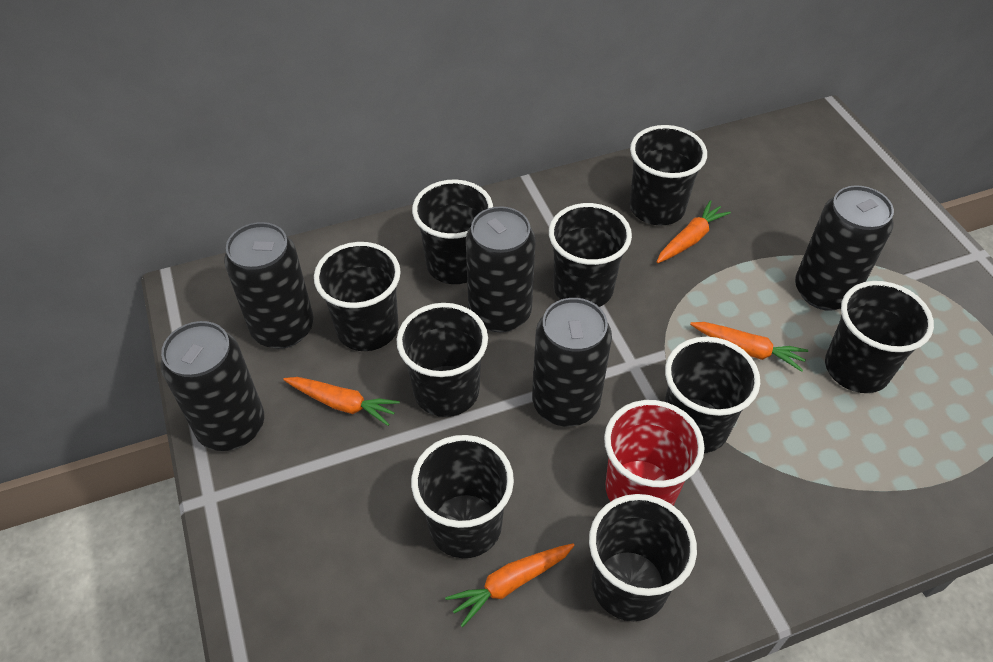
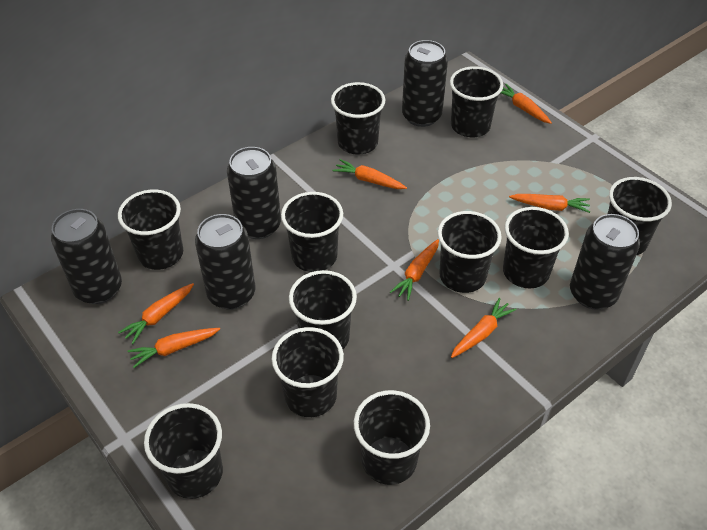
black cup: [314,242,401,351] [397,303,488,417] [411,435,514,558] [412,180,493,284] [549,203,632,307] [589,494,697,621] [630,125,707,226] [665,337,760,453] [825,281,934,393] = 9 -> [118,190,183,270] [144,403,223,499] [272,327,344,417] [281,192,343,272] [289,270,357,349] [331,82,385,155] [354,390,430,485] [438,211,502,293] [450,66,503,137] [503,207,569,288] [608,177,672,255] = 11
orange carrot: [283,377,400,426] [445,543,574,627] [657,200,731,263] [690,322,808,372] = 4 -> [118,283,194,344] [127,328,220,368] [332,159,407,189] [390,239,439,301] [451,298,517,358] [501,84,552,124] [509,194,590,213] = 7
red cup: [604,400,705,506] = 1 -> none = 0

